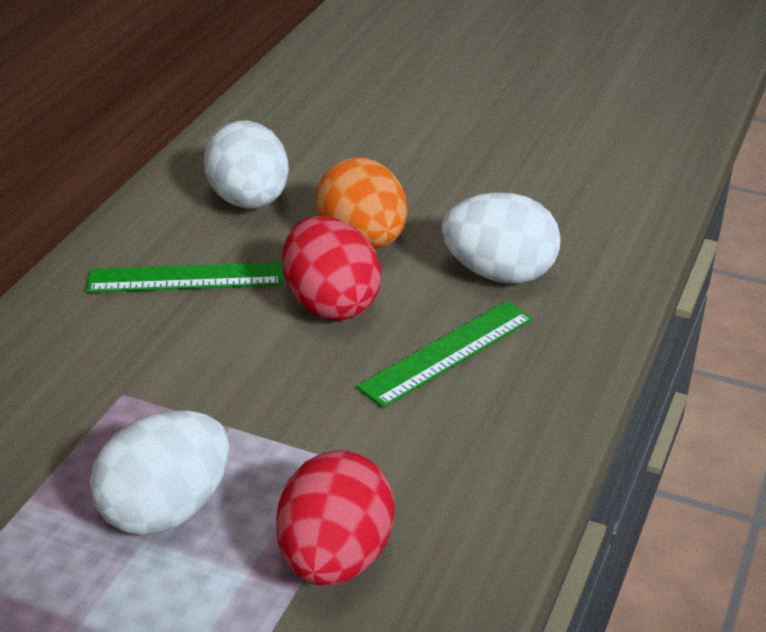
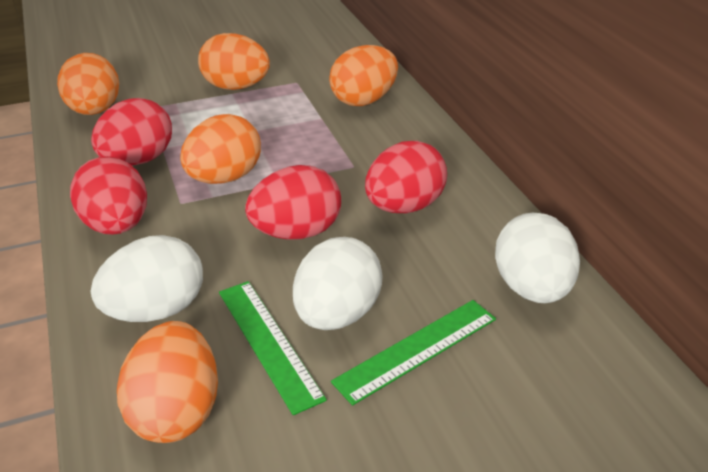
orange egg: [316,157,407,249] = 1 -> [57,53,119,115] [117,321,218,443] [180,114,261,184] [198,33,270,90] [329,45,398,106] = 5
red egg: [276,450,395,586] [283,216,381,321] = 2 -> [70,156,147,235] [91,98,172,166] [245,165,341,240] [365,141,447,213] = 4

